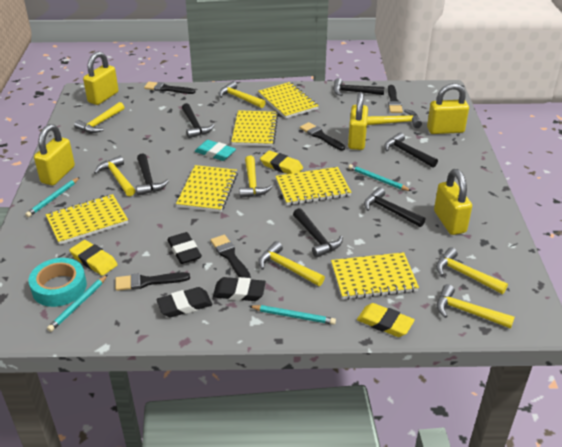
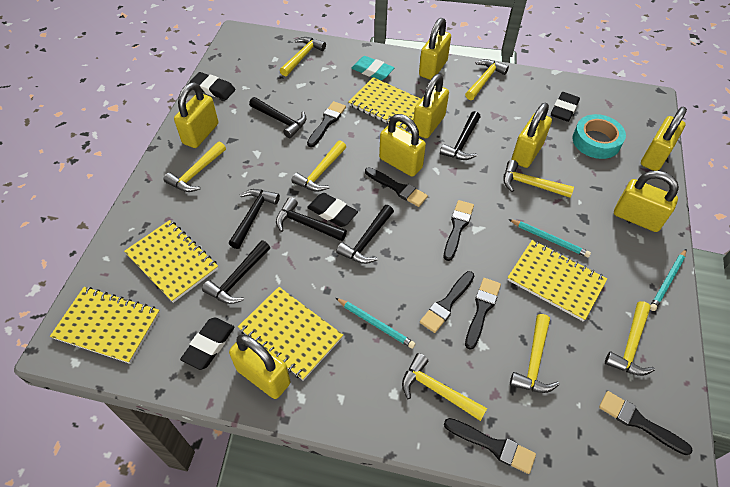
black brush: [115,272,190,291] [144,82,195,94] [211,235,251,278] [300,122,345,150] [388,85,403,113] = 5 -> [307,101,346,147] [365,167,428,207] [420,271,474,333] [444,200,474,261] [444,418,536,474] [465,278,501,350] [599,391,693,455] = 7
black eraser: [156,287,213,317] [167,232,202,264] [213,277,266,301] = 3 -> [180,318,235,370] [190,72,235,100] [307,193,358,227] [551,92,580,122] = 4
turquoise pencil: [25,177,80,217] [47,275,107,332] [249,305,336,325] [348,164,411,191] = 4 -> [336,298,416,349] [509,219,591,258] [650,249,686,311] = 3
yellow eraser: [69,240,118,276] [260,150,303,174] [357,303,415,337] = 3 -> none = 0
yellow notebook: [46,194,128,245] [176,165,238,212] [231,110,278,146] [258,82,319,119] [276,167,351,205] [331,252,419,300] = 6 -> [50,287,160,364] [124,220,218,303] [238,287,343,381] [348,77,421,130] [507,240,607,322] = 5
yellow padlock: [34,124,75,185] [83,51,119,105] [348,92,368,150] [427,83,469,134] [434,169,472,235] = 5 -> [174,82,218,148] [229,334,290,399] [379,114,426,177] [413,74,449,138] [419,18,451,80] [512,103,552,168] [614,171,679,232] [641,106,687,171] = 8

